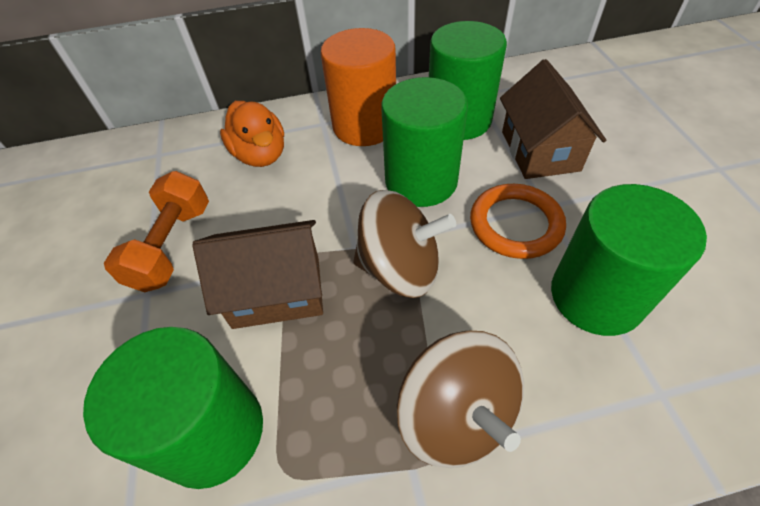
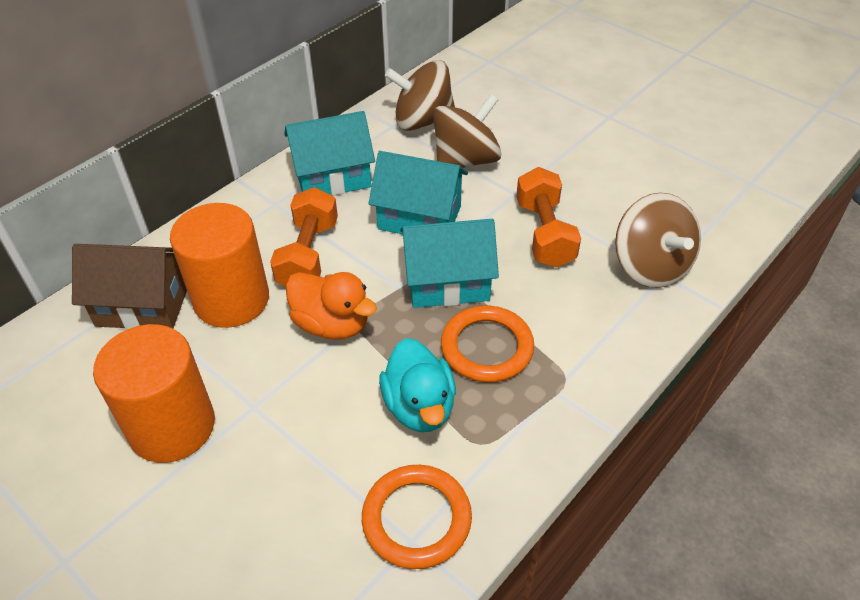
brown house: [192,220,323,329] [500,59,606,179] = 2 -> [72,244,187,329] = 1
brown spinning top: [353,190,456,298] [397,331,524,468] = 2 -> [385,60,455,131] [433,94,502,168] [615,193,701,288] = 3
green cylinder: [83,327,263,489] [381,77,468,207] [429,21,507,140] [551,184,707,336] = 4 -> none = 0
orange cylinder: [321,28,396,146] = 1 -> [93,324,215,463] [170,203,269,328] = 2
orange dumbbell: [104,171,209,292] = 1 -> [270,187,338,287] [516,167,581,268] = 2
orange ring: [470,184,566,259] = 1 -> [362,465,472,569] [441,306,534,382] = 2
turquoise duck: none = 0 -> [379,338,456,432] = 1
turquoise house: none = 0 -> [284,111,375,196] [368,151,468,234] [400,219,499,308] = 3

